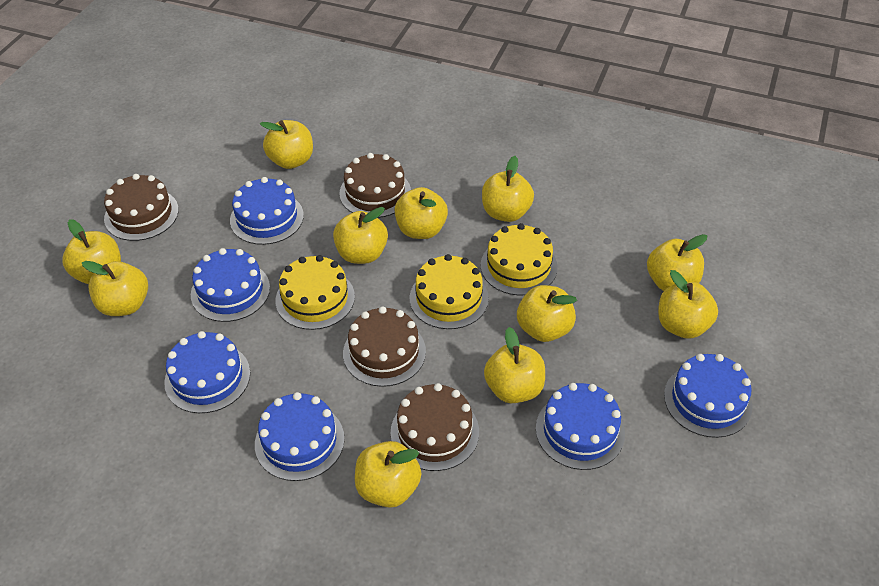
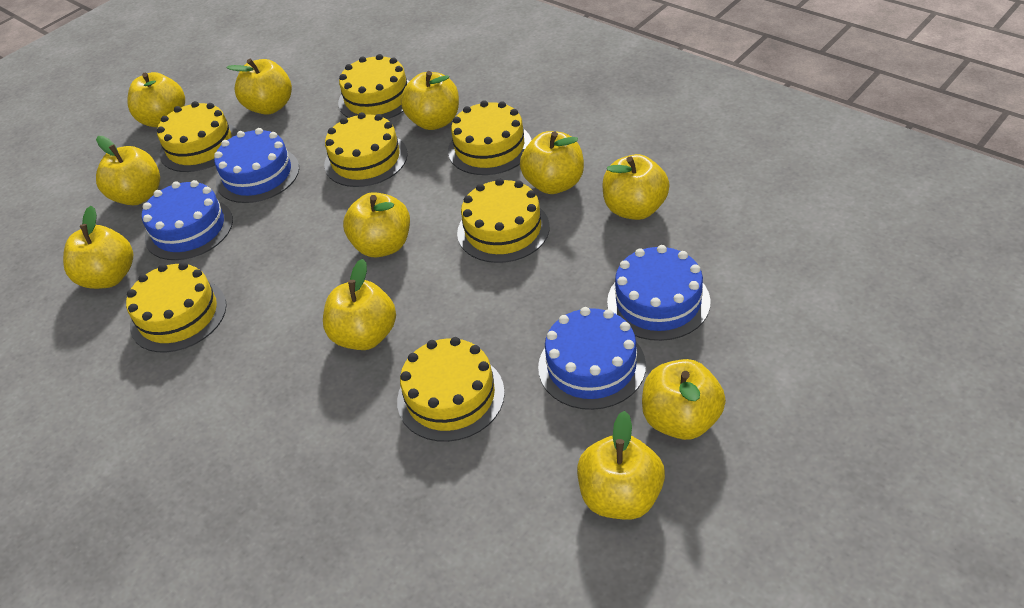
blue cake: [164,331,250,413] [191,248,270,322] [230,177,304,245] [255,392,344,481] [536,383,625,470] [664,354,753,438] = 6 -> [142,180,233,260] [214,128,299,203] [538,307,646,410] [607,245,711,341] = 4
brown cake: [104,174,179,241] [339,153,411,218] [343,306,426,387] [391,383,479,471] = 4 -> none = 0
yellow cake: [275,255,355,330] [410,254,489,329] [481,223,558,295] = 3 -> [126,262,227,353] [157,101,238,172] [324,112,408,187] [338,54,410,119] [397,337,505,442] [448,100,532,175] [457,178,550,263] = 7

